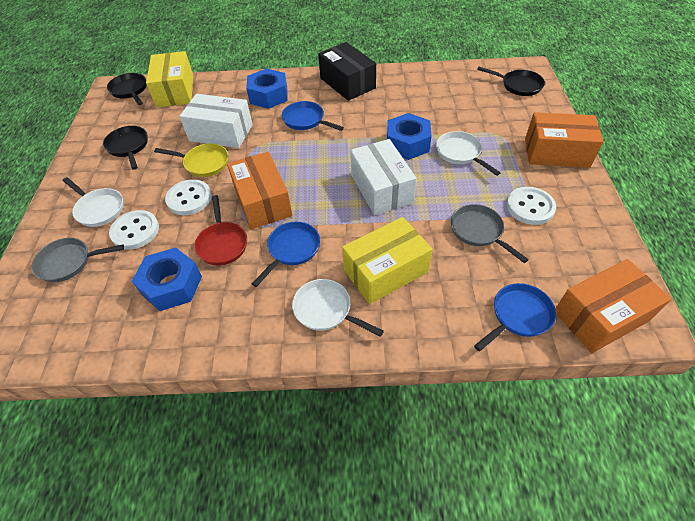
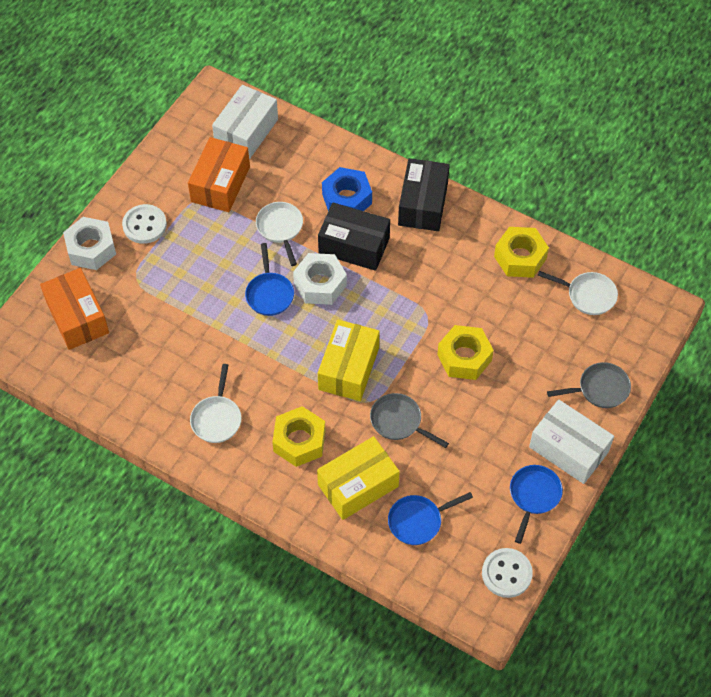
black box: [318,42,376,101] = 1 -> [318,203,390,271] [398,158,450,231] = 2
black pan: [103,126,148,170] [107,73,146,105] [477,67,545,96] = 3 -> none = 0
blue nut: [132,247,202,311] [246,68,288,109] [387,113,432,160] = 3 -> [322,167,372,211] = 1
orange box: [227,152,292,229] [525,112,604,168] [555,259,671,353] = 3 -> [40,268,109,350] [188,137,250,212] = 2
red pan: [194,195,247,266] = 1 -> none = 0
white button: [109,210,159,250] [165,179,212,215] [506,187,556,225] = 3 -> [122,204,167,244] [482,548,533,598] = 2
white nut: none = 0 -> [63,217,116,270] [293,253,347,305] = 2
yellow nut: none = 0 -> [272,406,325,467] [437,325,494,380] [494,227,549,278] = 3
yellow pan: [154,143,229,177] = 1 -> none = 0

